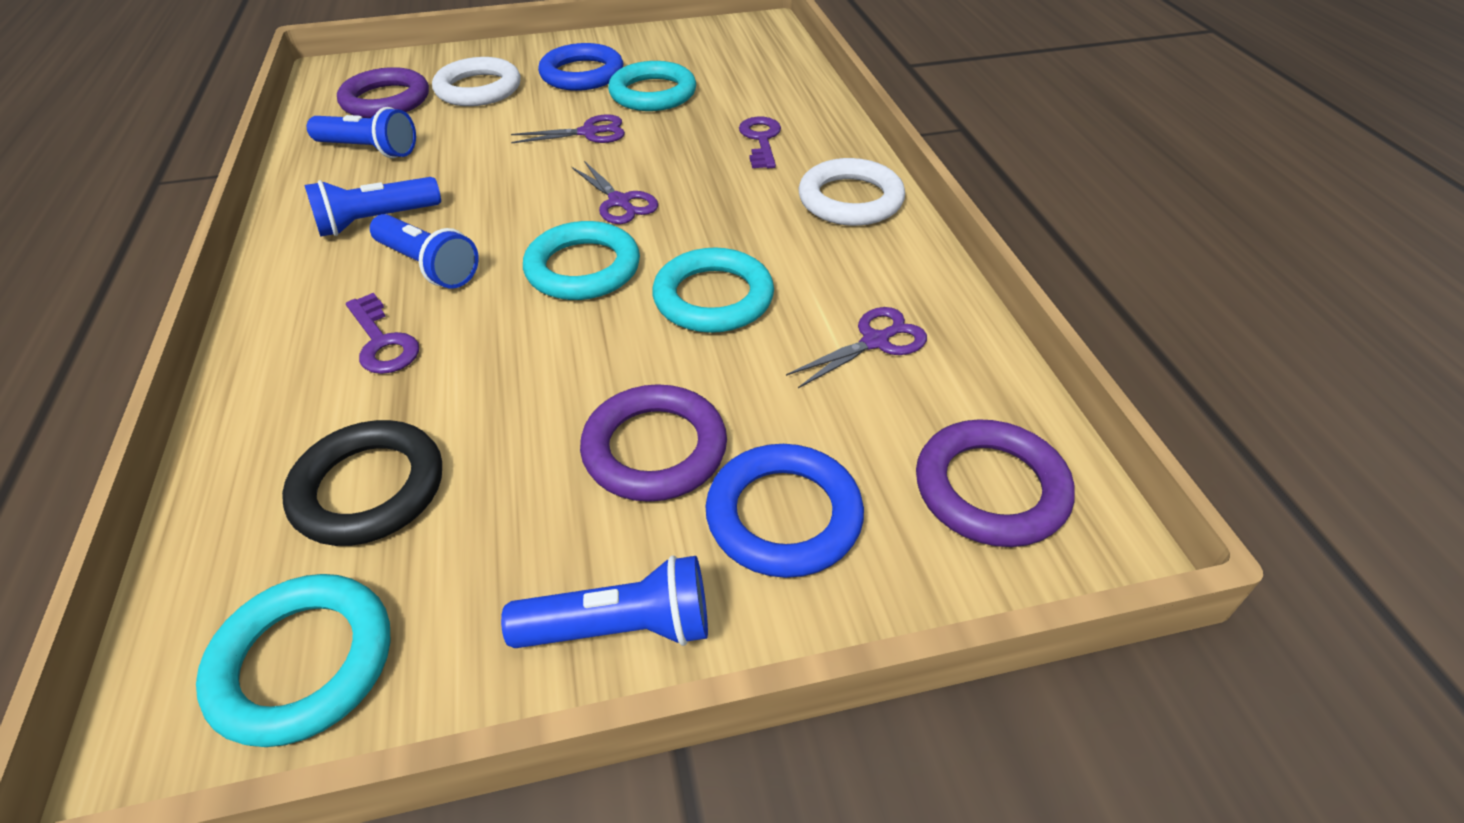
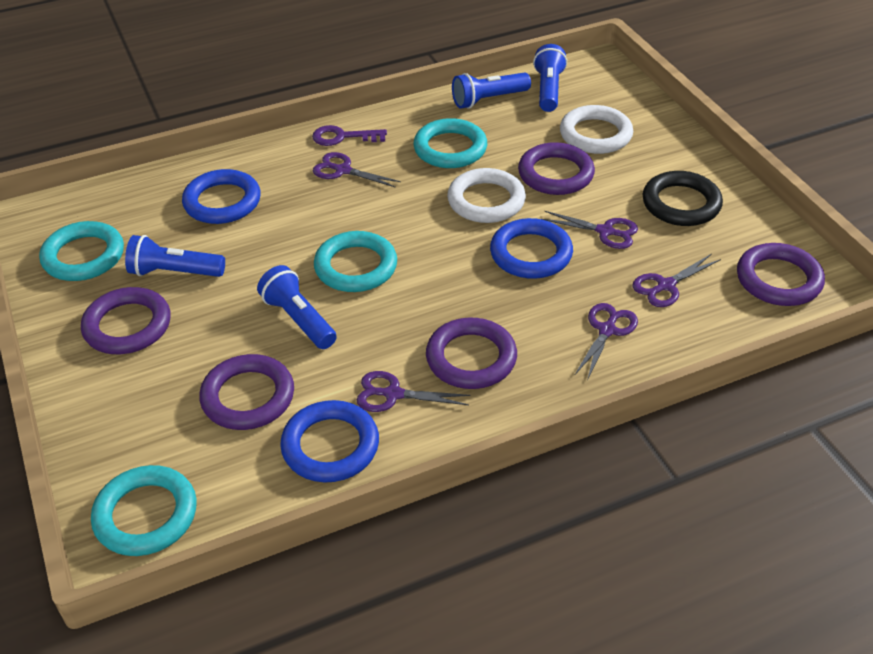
blue ring: [538,43,623,91] [706,444,864,578] = 2 -> [182,169,261,224] [280,400,379,482] [490,218,573,279] = 3
purple key: [346,293,419,374] [739,117,781,168] = 2 -> [312,125,387,146] = 1
purple ring: [337,67,429,118] [580,384,727,502] [916,419,1075,547] = 3 -> [81,287,170,354] [199,354,294,430] [426,318,517,389] [518,142,595,195] [737,243,825,306] = 5
purple scissors: [511,114,625,143] [572,161,658,224] [786,307,927,388] = 3 -> [313,152,401,188] [357,371,470,412] [542,211,638,249] [575,303,638,381] [632,254,721,307] = 5

